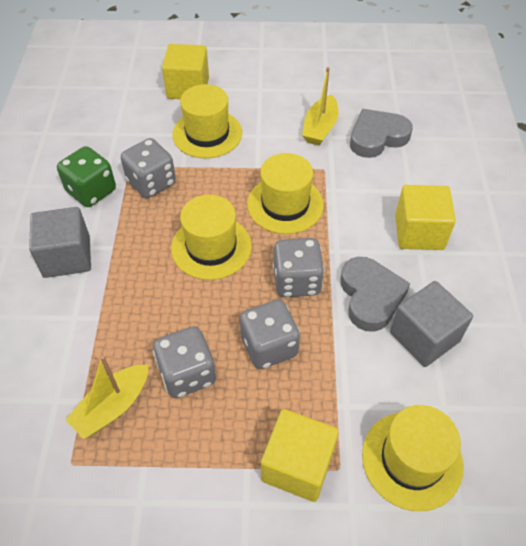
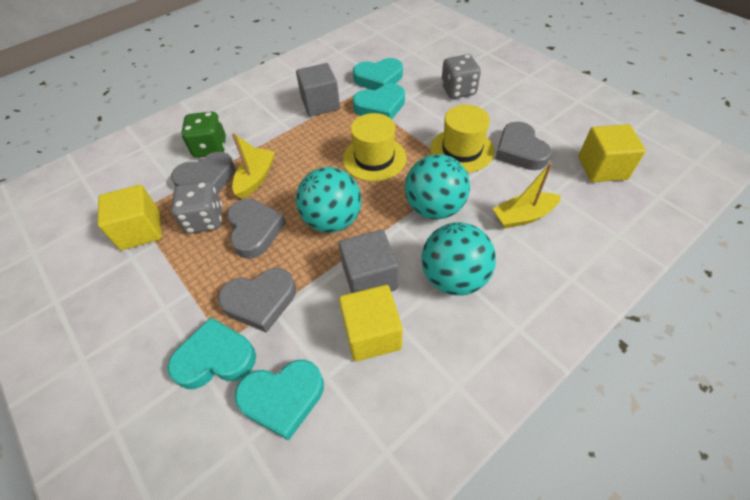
grey dice: [121,138,176,198] [153,326,216,398] [240,300,300,369] [273,238,325,297] = 4 -> [171,181,222,234] [441,54,481,99] = 2
grey heart: [341,257,410,332] [350,109,413,158] = 2 -> [171,152,235,194] [218,268,296,333] [227,199,286,259] [495,122,552,170] = 4
turquoise ball: none = 0 -> [296,167,362,233] [405,154,470,220] [422,222,496,296] = 3
turquoise heart: none = 0 -> [167,318,256,389] [235,360,324,441] [353,58,403,90] [353,84,405,119] = 4
yellow hat: [171,195,252,280] [172,84,242,158] [247,153,324,234] [362,405,463,511] = 4 -> [343,113,407,182] [430,105,495,173] = 2

